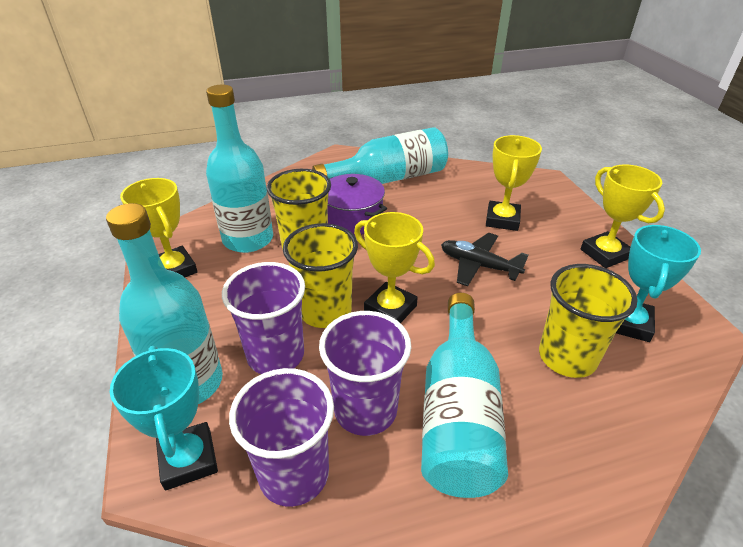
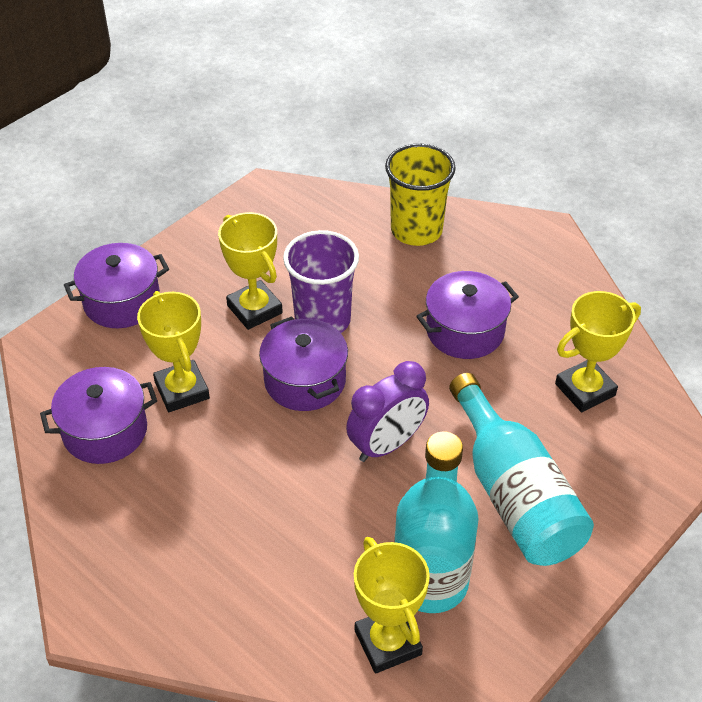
black plane: [441,233,529,287] = 1 -> none = 0
purple clock: none = 0 -> [346,361,429,462] = 1
purple cup: [222,262,305,374] [229,368,334,507] [319,311,411,436] = 3 -> [283,230,359,333] = 1
purple pot: [327,174,387,235] = 1 -> [40,367,157,464] [64,243,169,328] [259,316,348,411] [416,271,519,359] = 4
turquoise bottle: [106,203,223,404] [206,85,273,253] [312,127,448,184] [421,293,508,498] = 4 -> [394,431,479,613] [449,373,594,566] = 2
turquoise trophy: [110,346,218,491] [616,225,701,342] = 2 -> none = 0
yellow cup: [267,169,331,250] [283,223,358,328] [539,264,637,378] = 3 -> [385,144,456,246] = 1

